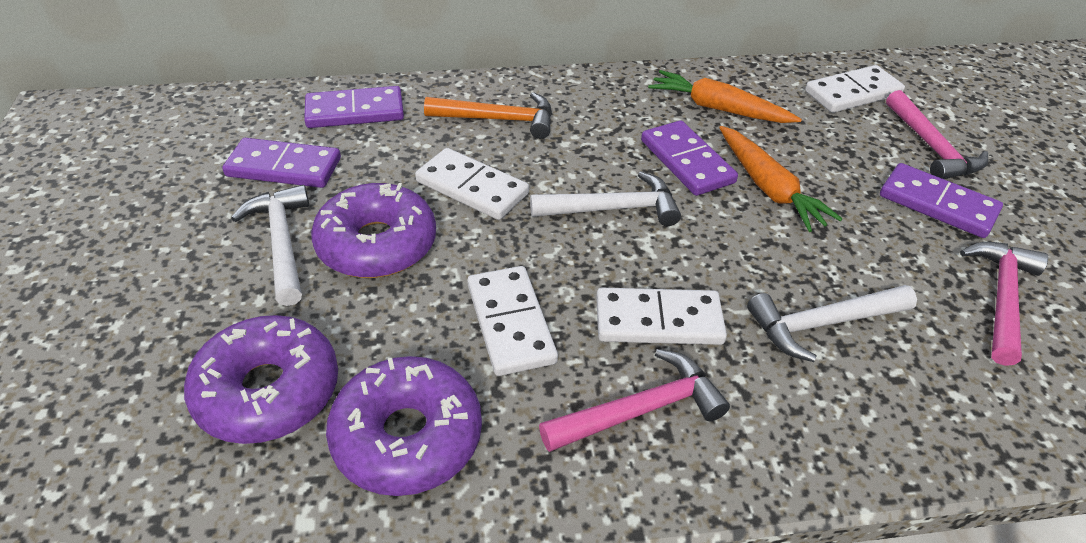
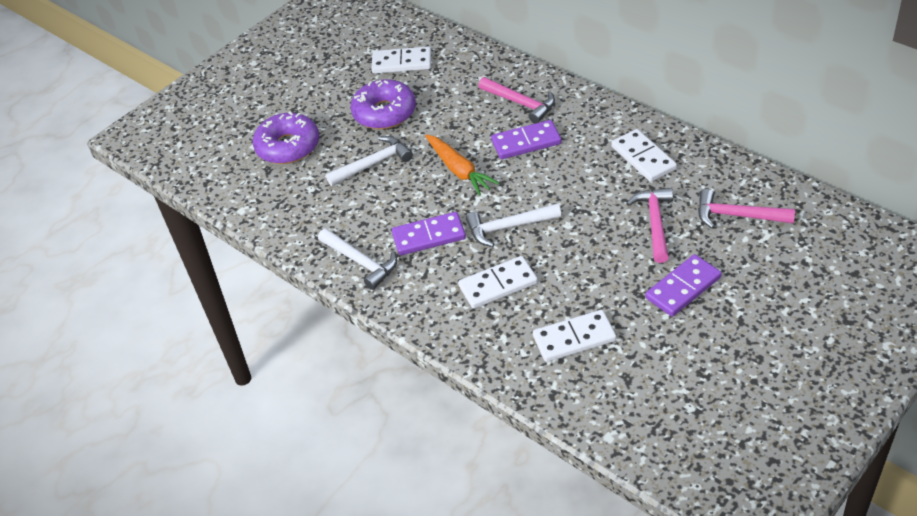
orange carrot: [648,70,802,123] [719,126,843,232] = 2 -> [425,134,499,196] = 1
orange hammer: [424,92,552,139] = 1 -> none = 0
purple domino: [222,138,341,188] [304,86,404,128] [641,120,738,196] [880,163,1003,238] = 4 -> [392,212,466,255] [491,120,562,159] [645,254,722,317] = 3
purple donut: [184,315,338,444] [311,183,436,278] [326,356,482,496] = 3 -> [253,111,319,164] [351,79,416,129] = 2

